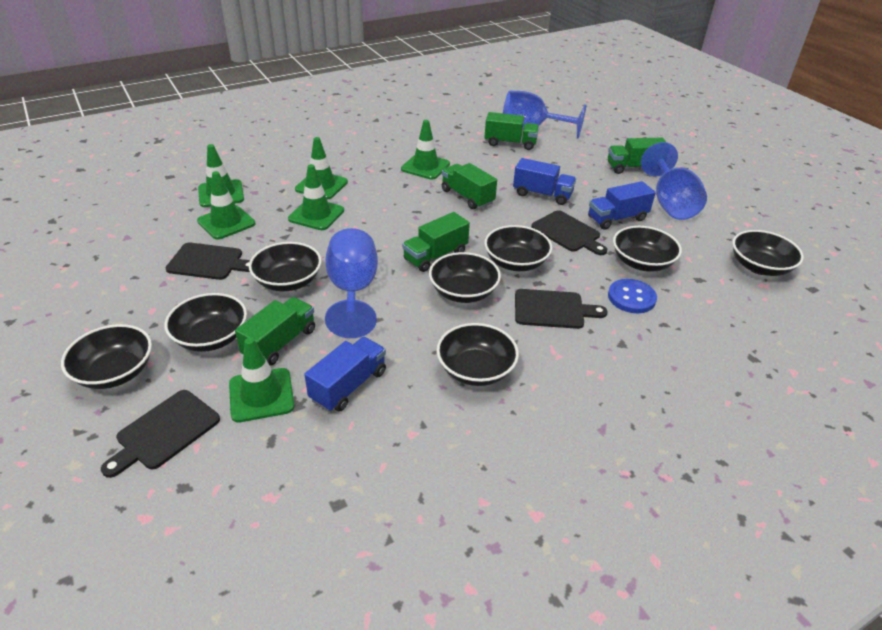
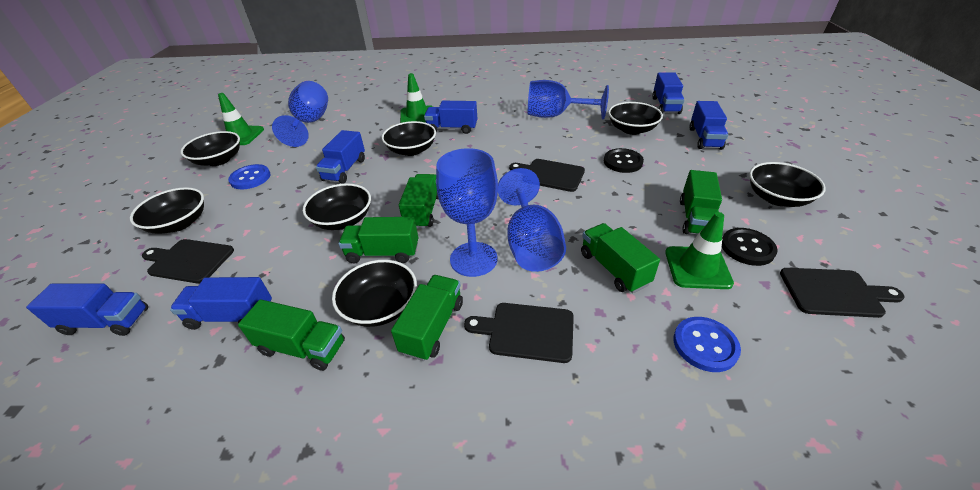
black bowl: [61,324,152,389] [165,293,247,352] [249,242,322,291] [429,252,501,303] [437,323,519,386] [484,225,552,271] [613,226,682,272] [732,230,804,276] = 8 -> [130,187,204,234] [181,131,240,166] [303,183,371,230] [332,260,417,327] [381,121,436,156] [608,102,663,135] [749,162,826,207] = 7
black button: none = 0 -> [604,148,644,173] [722,228,778,266] = 2
blue button: [608,279,657,313] = 1 -> [228,164,271,189] [673,317,741,372] = 2
blue goblet: [325,228,378,338] [503,91,586,139] [641,142,707,220] = 3 -> [272,81,328,147] [436,148,498,277] [498,168,566,272] [528,80,609,119] = 4
blue truck: [304,337,386,412] [513,158,576,205] [588,181,656,230] = 3 -> [26,283,148,336] [170,277,272,330] [316,130,365,184] [424,101,477,134] [652,72,685,114] [690,101,728,150] = 6
green traffic cone: [197,171,256,239] [198,144,244,207] [229,338,295,423] [288,164,344,230] [295,137,348,200] [401,120,450,180] = 6 -> [218,93,264,145] [400,73,433,123] [665,212,734,289] = 3
green truck: [235,297,315,366] [402,212,470,272] [442,163,497,209] [484,112,539,150] [608,138,666,174] = 5 -> [238,299,345,371] [338,217,418,263] [391,275,463,361] [399,174,439,229] [581,223,660,293] [680,170,722,234] = 6

